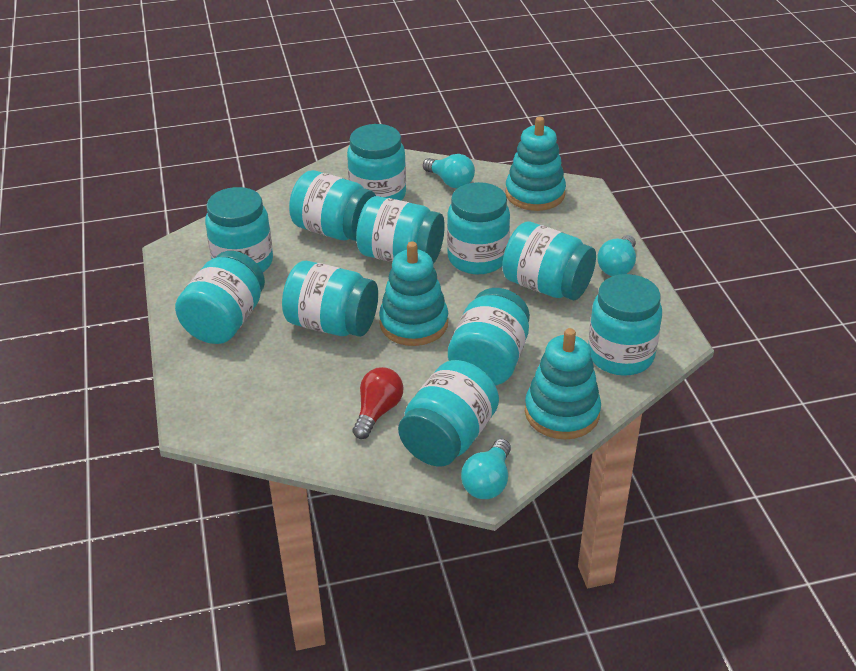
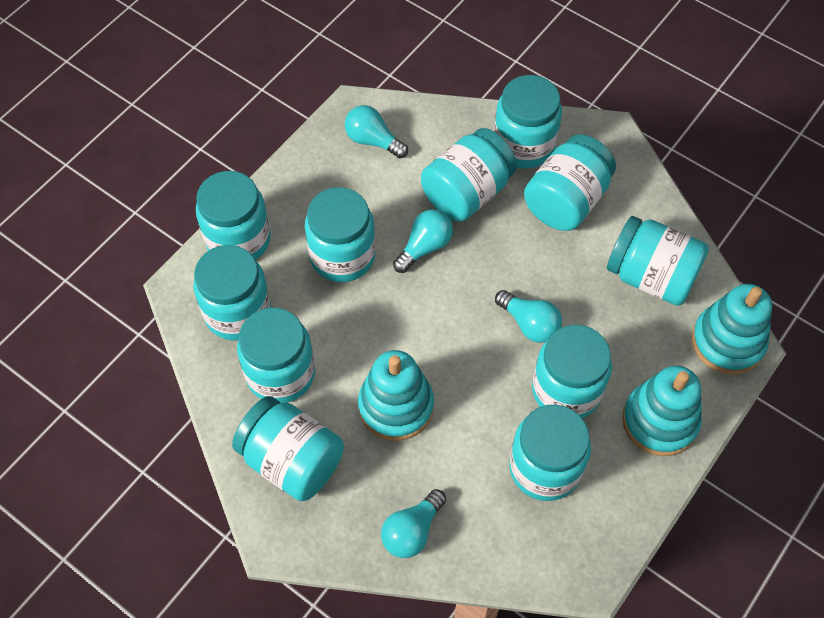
red light bulb: [353,367,403,439] = 1 -> none = 0
turquoise light bulb: [423,154,475,188] [461,439,511,499] [597,235,636,276] = 3 -> [345,105,408,158] [381,489,446,558] [393,209,453,273] [495,290,562,343] = 4

